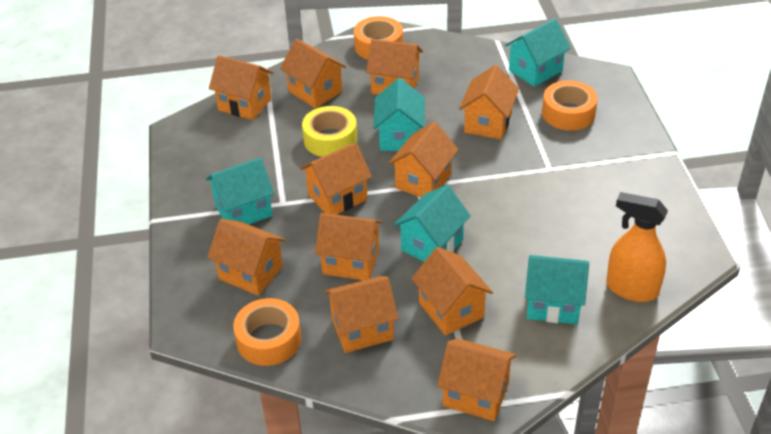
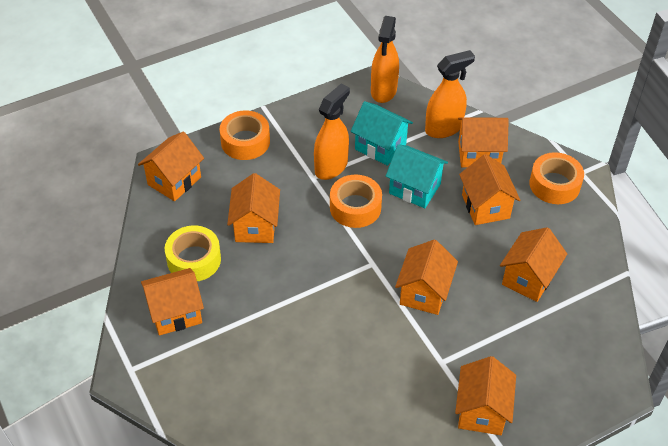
orange house: [207,219,286,296] [209,55,274,120] [280,39,346,108] [300,142,372,215] [315,213,382,280] [324,276,399,353] [366,39,423,95] [388,122,459,197] [411,247,493,336] [437,338,516,421] [459,65,519,139] = 11 -> [138,131,204,201] [141,268,204,335] [227,173,280,243] [395,240,458,315] [455,356,516,435] [458,117,509,167] [459,154,520,225] [500,227,567,302] = 8
orange spray bottle: [606,192,668,302] = 1 -> [314,83,350,180] [371,16,399,103] [425,50,475,138] = 3
turquoise house: [206,157,274,225] [373,78,425,151] [394,185,471,262] [505,18,571,87] [525,255,589,324] = 5 -> [351,101,413,166] [386,144,448,208] = 2

